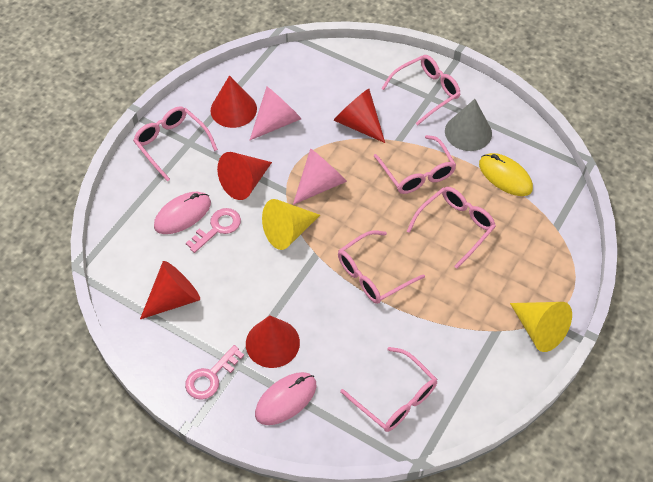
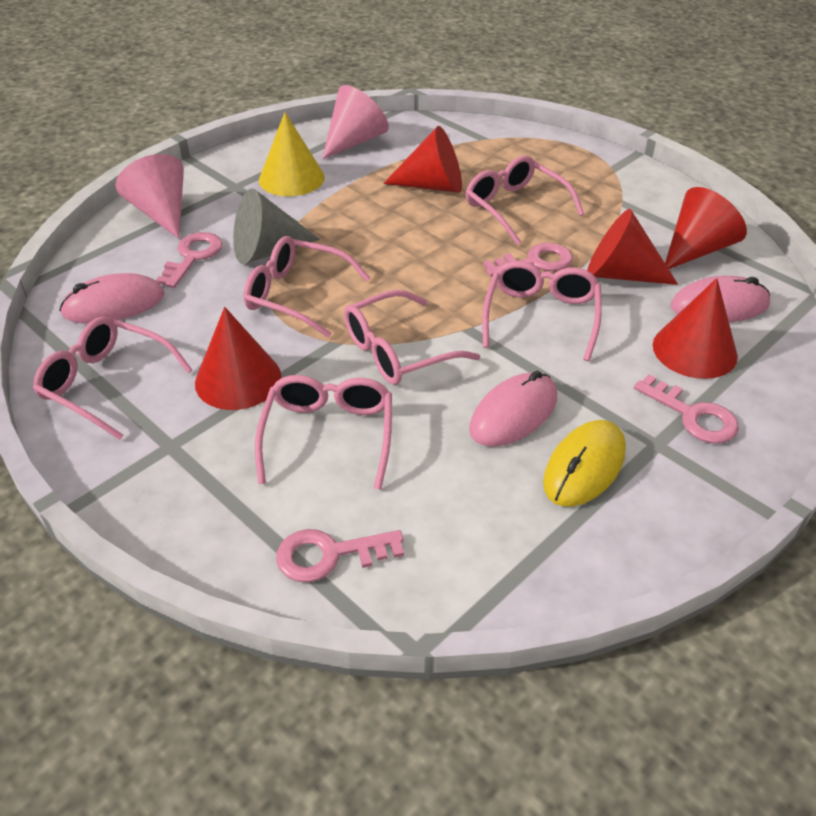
pink key: [185,345,244,400] [186,208,241,253] = 2 -> [156,232,222,288] [276,529,404,583] [483,243,573,277] [634,374,739,443] = 4
pink mouse: [154,192,211,234] [255,372,316,425] = 2 -> [59,273,165,324] [469,371,557,447] [671,276,770,322] = 3
yellow cone: [262,199,320,250] [510,302,572,352] = 2 -> [259,112,325,196] = 1

